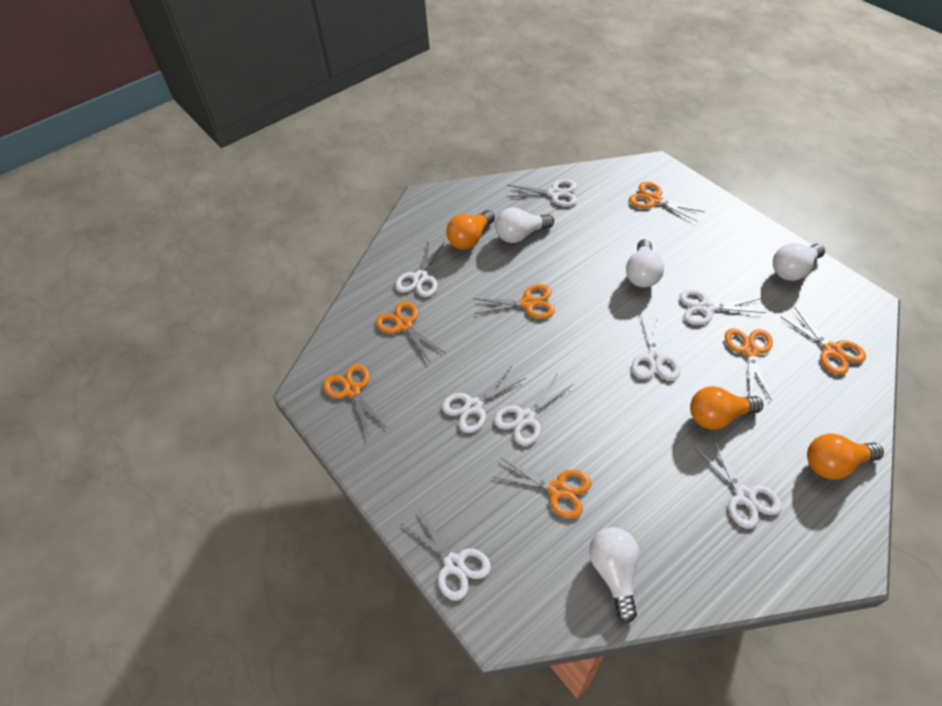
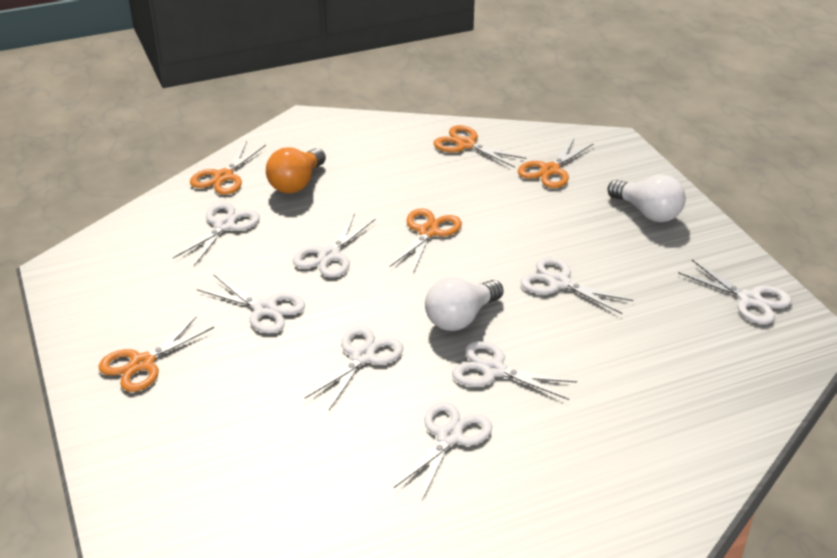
orange light bulb: [446,210,495,250] [690,386,763,430] [807,433,884,480] = 3 -> [266,147,326,193] = 1
orange scissors: [323,364,388,438] [376,301,445,363] [473,284,555,319] [493,457,591,519] [629,182,705,222] [724,329,773,400] [780,307,866,375] = 7 -> [98,316,214,392] [190,142,266,195] [389,208,462,273] [433,125,527,168] [518,139,593,188] = 5
white light bulb: [495,207,554,243] [589,527,639,623] [626,239,664,287] [773,243,825,281] = 4 -> [425,277,504,331] [608,175,686,222] = 2

